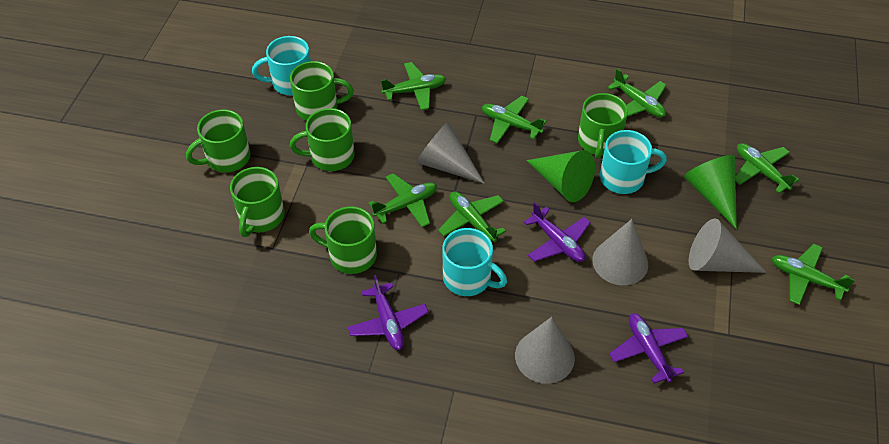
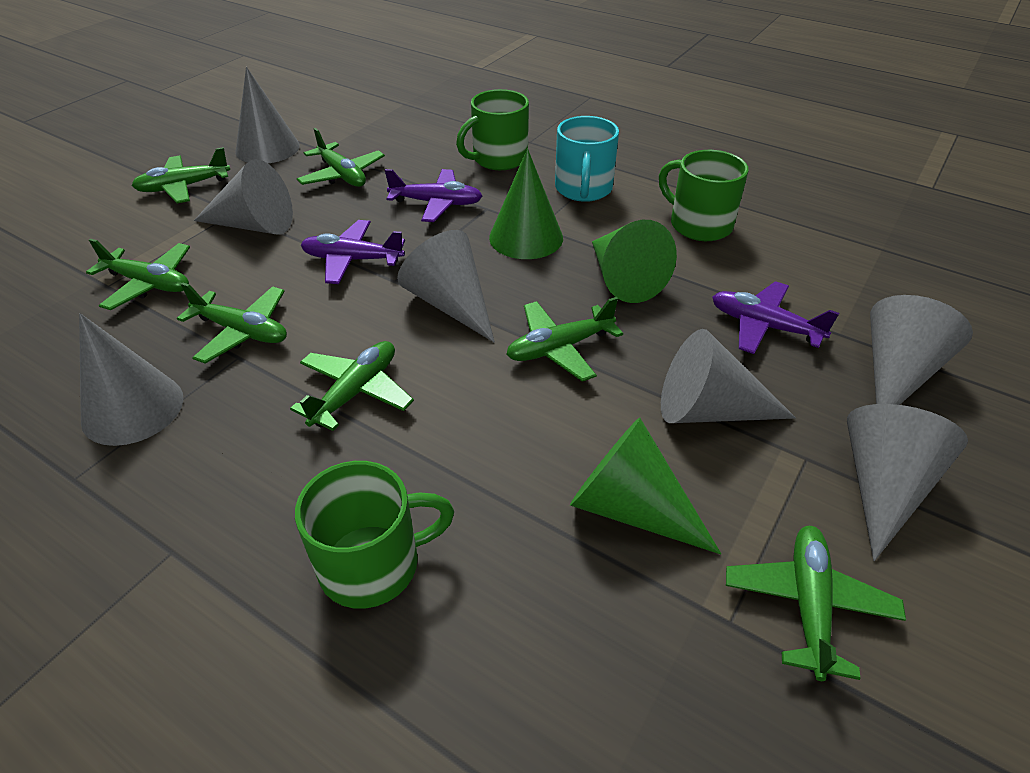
green cone: [526,150,595,202] [684,155,737,229] = 2 -> [489,149,563,259] [570,417,721,554] [592,220,677,303] = 3
green mug: [186,110,251,173] [230,167,284,237] [290,61,354,121] [290,108,355,171] [309,206,377,274] [578,93,628,159] = 6 -> [295,461,454,609] [456,89,529,170] [659,150,748,241] = 3
grey cone: [416,122,485,184] [515,317,575,384] [593,219,648,286] [689,218,767,273] = 4 -> [79,313,183,446] [194,159,293,235] [235,67,300,163] [397,230,495,342] [661,329,796,423] [847,404,968,561] [870,295,973,405] = 7
turquoise mug: [252,36,311,96] [443,228,507,296] [600,130,667,194] = 3 -> [555,116,619,202] = 1

